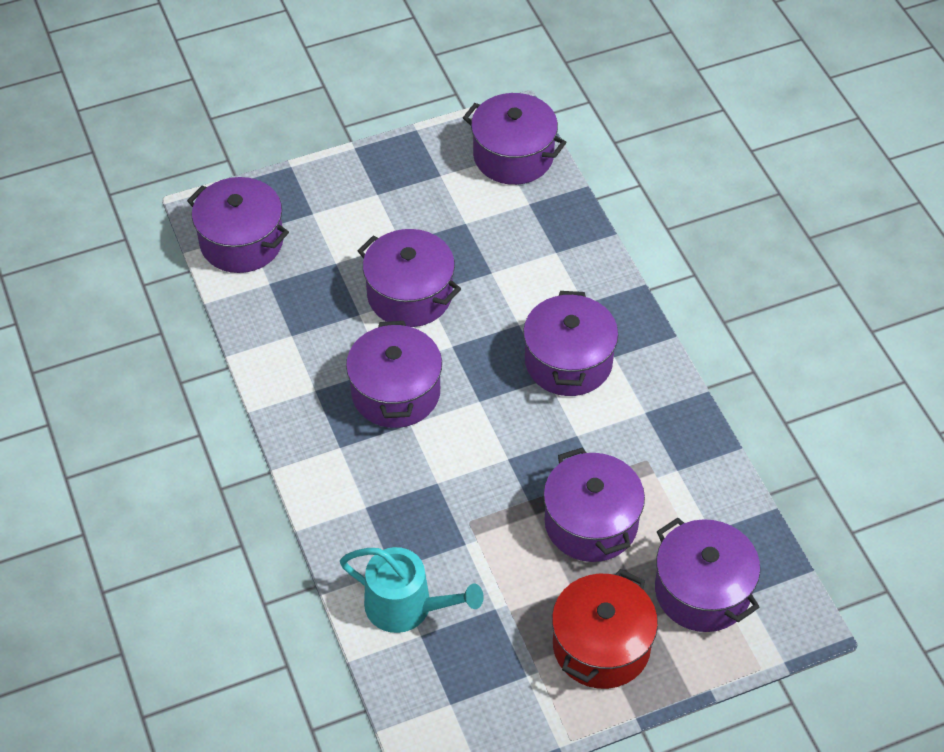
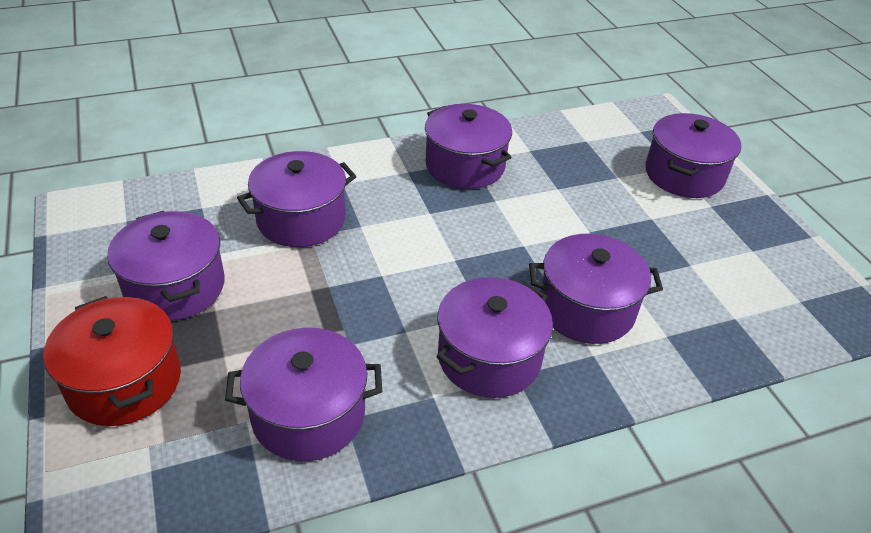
turquoise watering can: [340,547,484,633] = 1 -> none = 0

